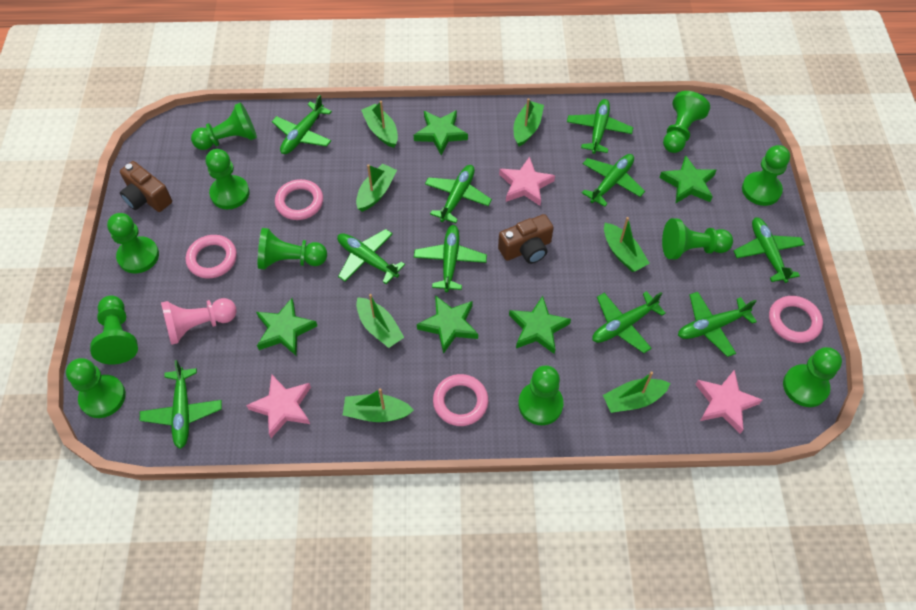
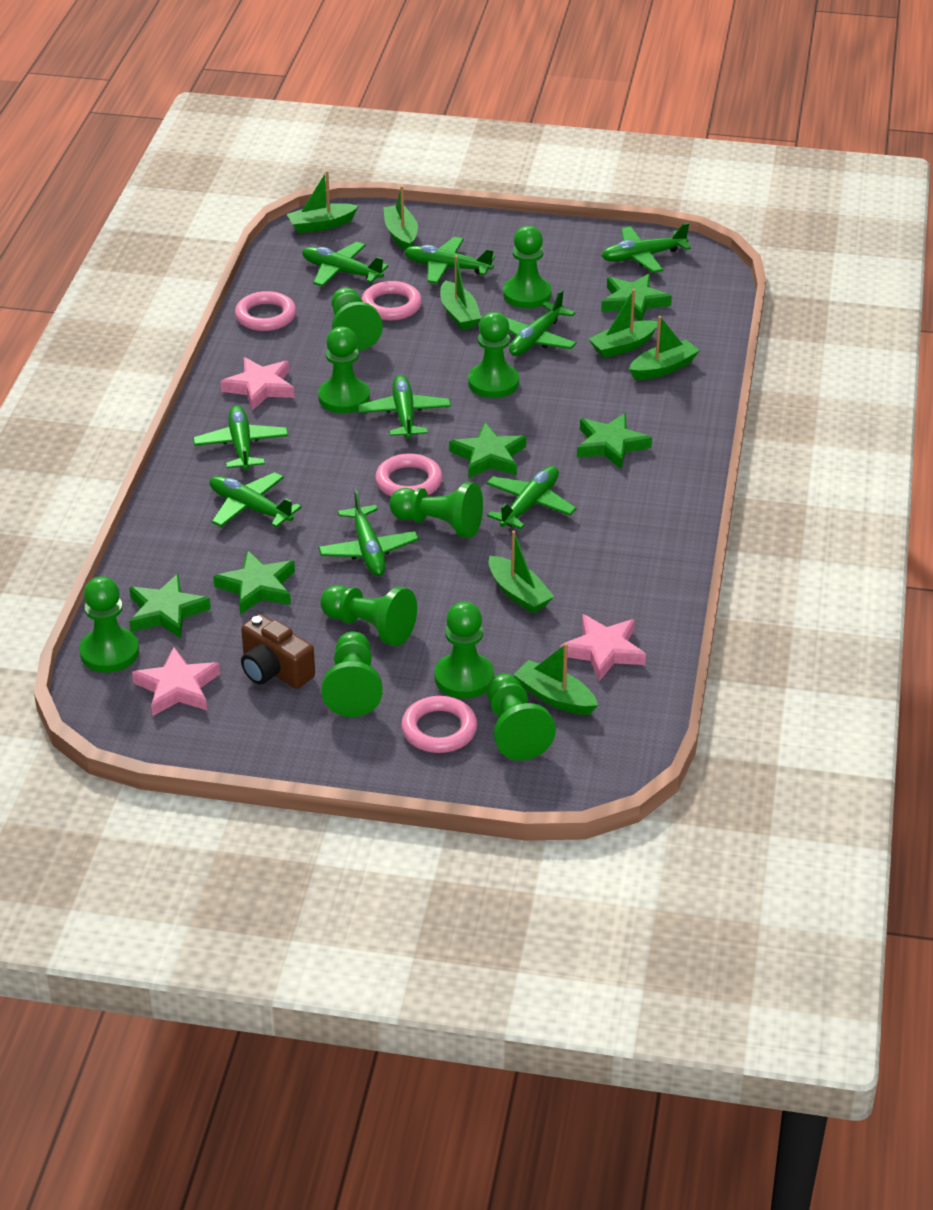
brown camera: [120,161,172,212] [498,214,554,264] = 2 -> [241,614,315,689] = 1
green pawn: [66,358,126,418] [90,295,138,364] [107,213,159,273] [191,102,257,150] [206,149,250,209] [258,228,327,270] [518,365,564,425] [662,218,733,260] [663,91,710,153] [742,145,790,206] [783,347,842,407] = 11 -> [79,576,139,673] [318,327,370,413] [320,585,417,646] [322,632,382,717] [332,287,383,351] [389,482,483,538] [435,602,494,699] [468,312,519,398] [487,673,556,761] [503,226,552,308] = 10
green plane: [140,360,222,449] [272,95,332,154] [337,229,405,284] [414,225,487,292] [425,165,492,223] [567,99,633,154] [582,154,645,207] [592,291,666,353] [678,292,757,357] [734,217,805,283] = 10 -> [193,405,288,470] [209,472,302,527] [302,242,388,287] [318,489,419,576] [358,375,451,439] [404,237,495,284] [486,466,577,529] [506,290,577,356] [601,223,691,273] = 9
pink pawn: [161,298,237,345] = 1 -> none = 0

